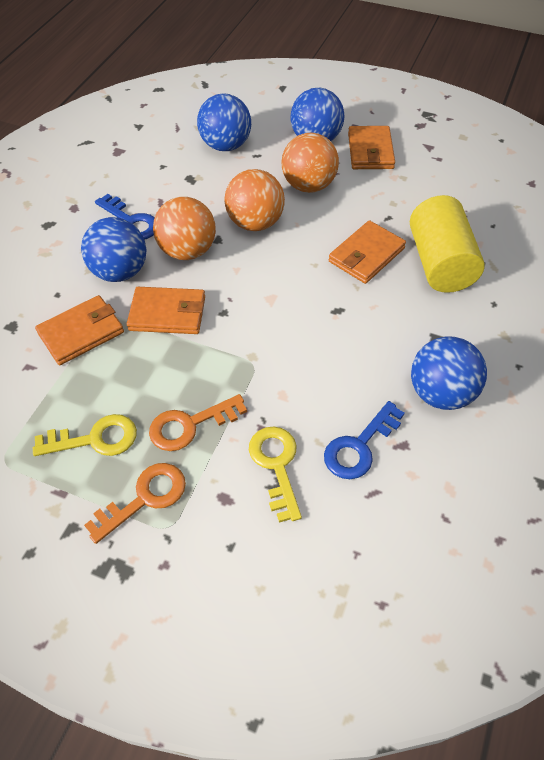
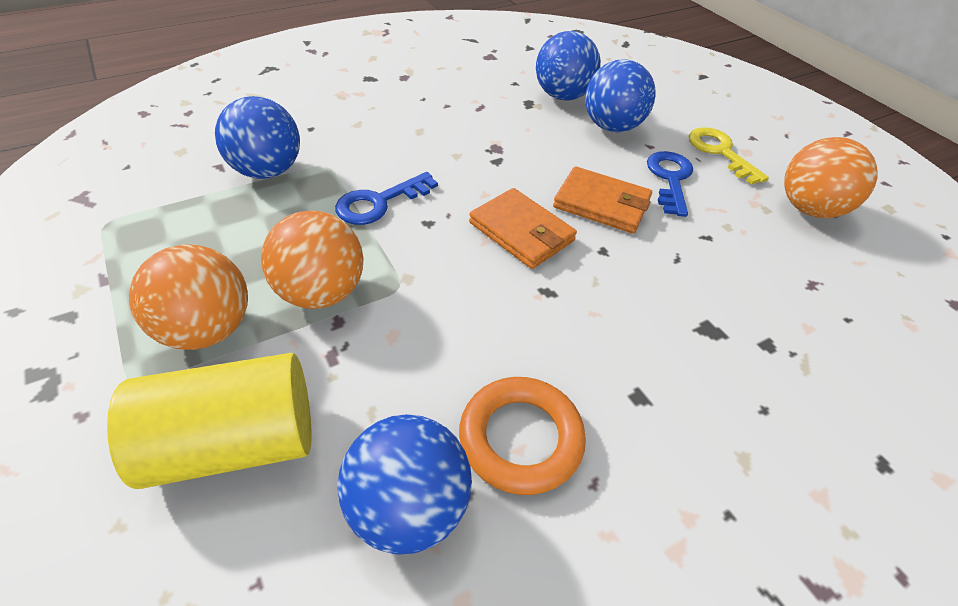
orange key: [84,463,186,544] [149,394,247,451] = 2 -> none = 0
orange ring: none = 0 -> [459,377,586,495] = 1
orange wallet: [35,295,124,365] [127,287,205,334] [329,220,406,284] [348,126,395,169] = 4 -> [469,188,577,269] [553,166,652,234] = 2
yellow key: [33,414,137,456] [249,426,302,523] = 2 -> [689,127,769,185] = 1

